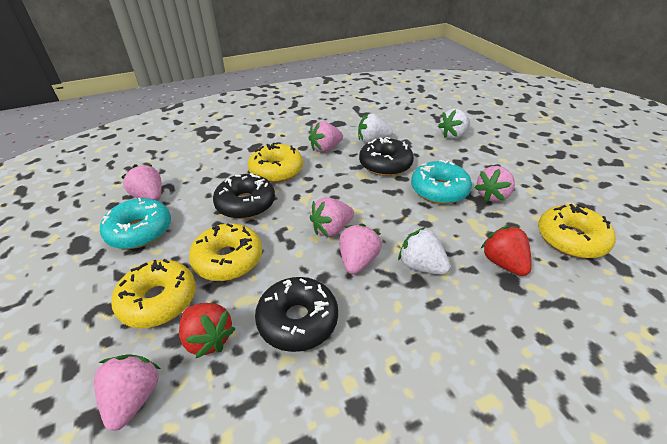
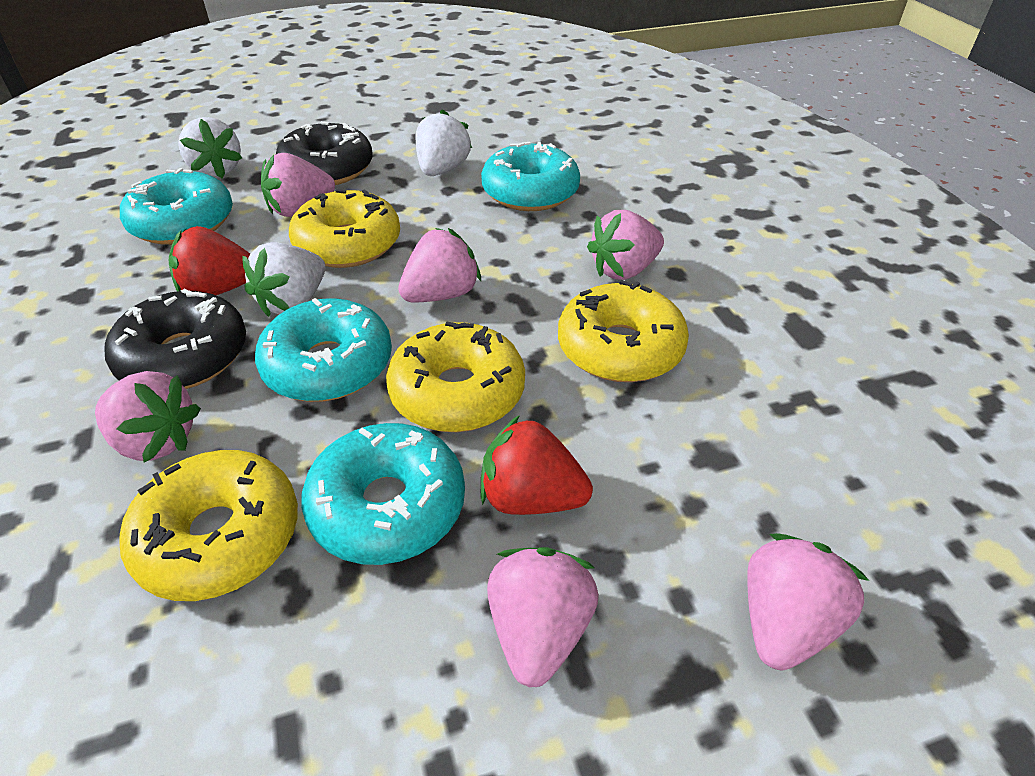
black donut: [213,173,275,219] [255,277,338,352] [359,137,414,176] = 3 -> [105,289,246,389] [276,121,373,185] = 2
turquoise donut: [100,198,171,249] [411,160,472,204] = 2 -> [120,168,233,245] [255,298,392,402] [301,423,465,565] [481,141,580,211] = 4

